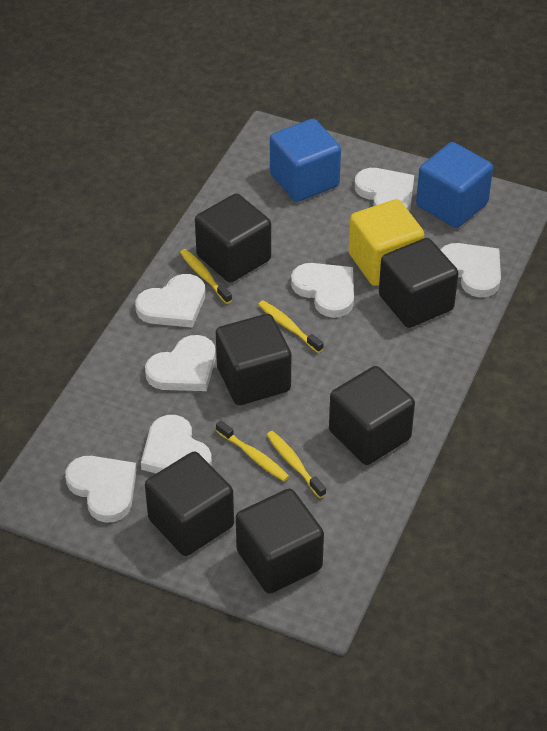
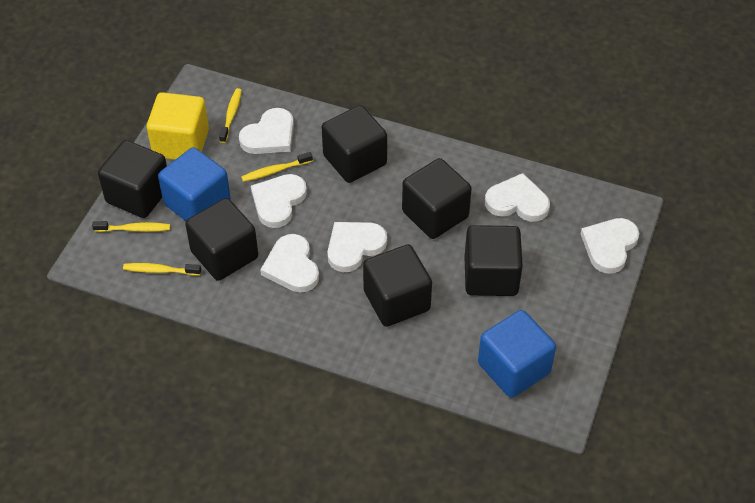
white heart: [65,456,137,523] [135,274,205,328] [141,415,212,473] [145,335,216,391] [291,263,354,318] [355,168,414,211] [440,243,501,297] = 7 -> [239,108,294,154] [251,174,307,228] [260,234,319,293] [327,222,387,272] [485,173,550,222] [581,218,639,274] = 6

